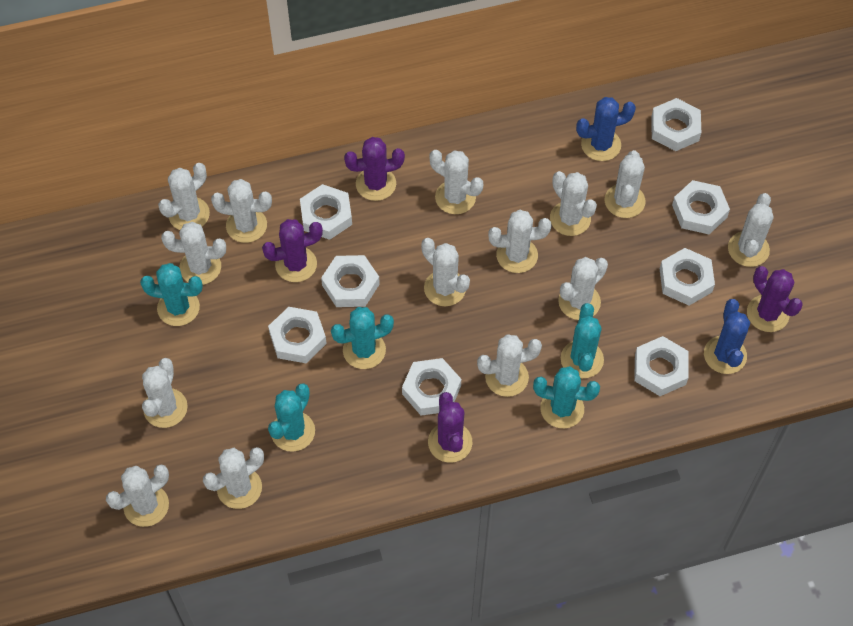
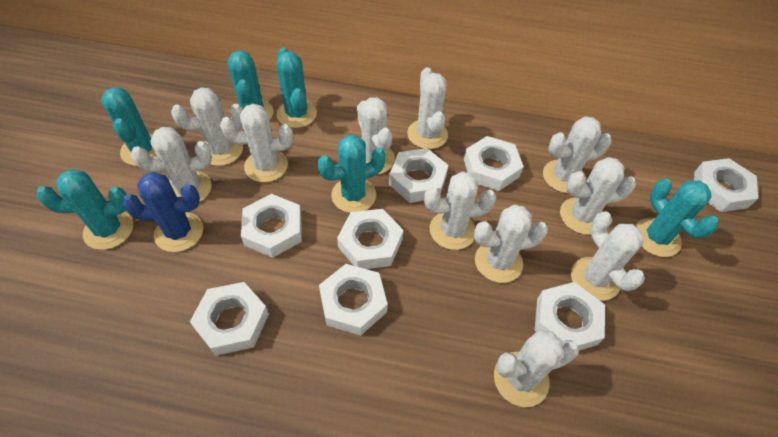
blue cactus: [576,97,636,161] [704,299,750,374] = 2 -> [122,172,203,252] = 1
purple cactus: [262,219,323,282] [344,137,405,201] [428,392,473,463] [747,266,803,332] = 4 -> none = 0
turquoise cactus: [140,263,203,326] [268,383,315,452] [331,307,394,369] [533,366,600,428] [561,303,604,378] = 5 -> [36,169,133,250] [101,87,157,166] [227,51,274,120] [276,47,317,128] [317,135,386,213] [635,179,719,257] = 6
white cactus: [106,465,169,527] [142,358,188,428] [158,163,210,230] [161,222,226,285] [203,447,264,509] [211,179,272,243] [421,238,470,306] [429,150,483,214] [477,334,542,397] [488,210,552,273] [550,171,597,236] [558,257,608,320] [605,150,645,218] [728,193,773,267] = 14 -> [131,127,212,202] [171,87,243,166] [220,104,293,182] [357,97,395,175] [407,67,448,149] [424,171,496,250] [474,205,548,283] [494,330,579,407] [543,116,612,193] [560,157,636,235] [571,211,645,301] = 11

